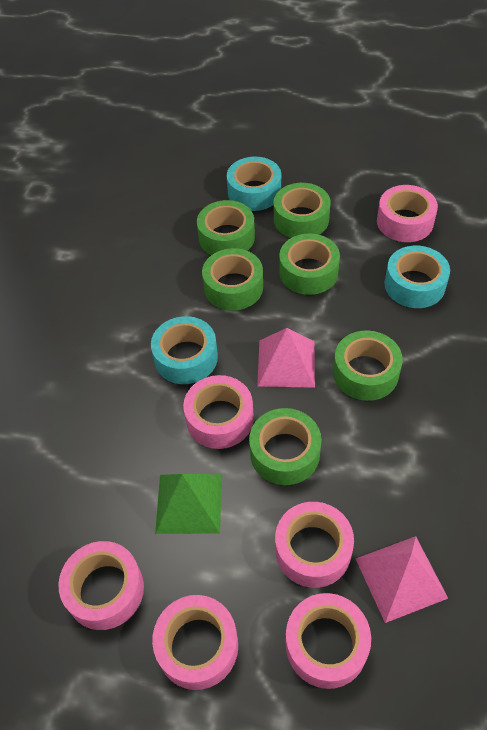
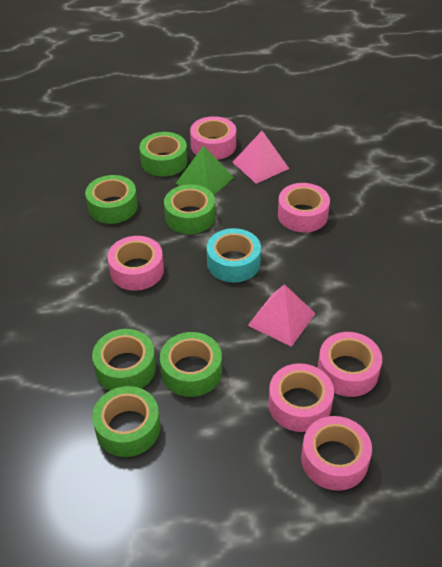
turquoise tape: [151,316,218,384] [227,157,281,211] [384,246,450,308] = 3 -> [207,228,261,283] = 1

